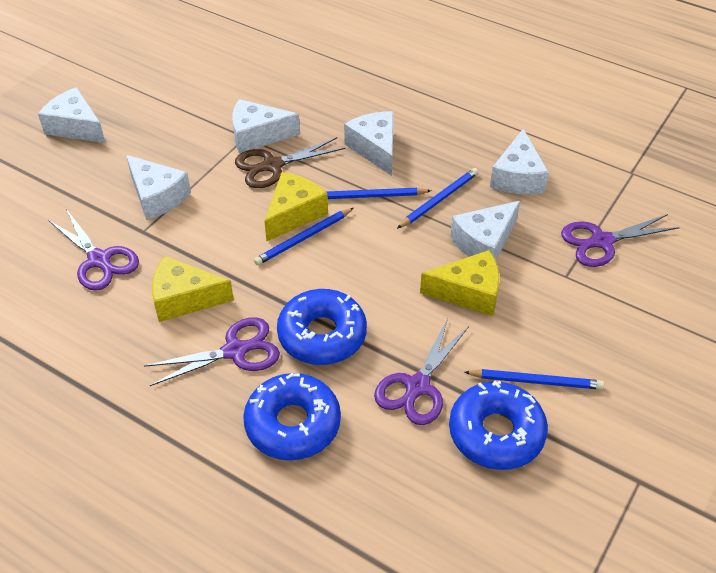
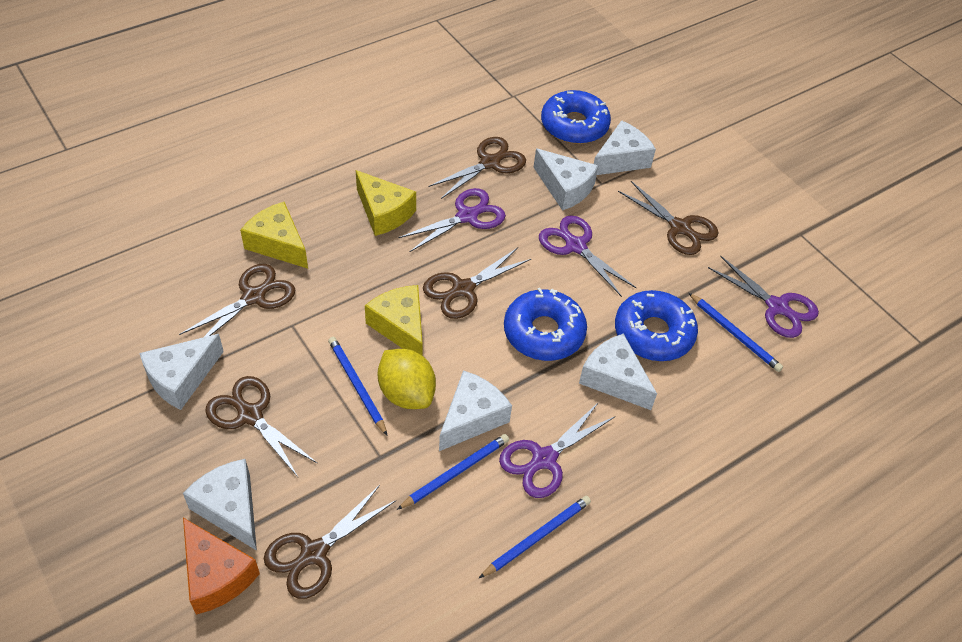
brown scissors: [235,137,345,188] = 1 -> [179,264,295,337] [205,376,318,477] [264,485,396,599] [423,247,531,319] [429,137,526,199] [618,181,718,255] = 6
orange cheese: none = 0 -> [183,518,260,615] = 1
yellow lemon: none = 0 -> [378,349,436,409] = 1

